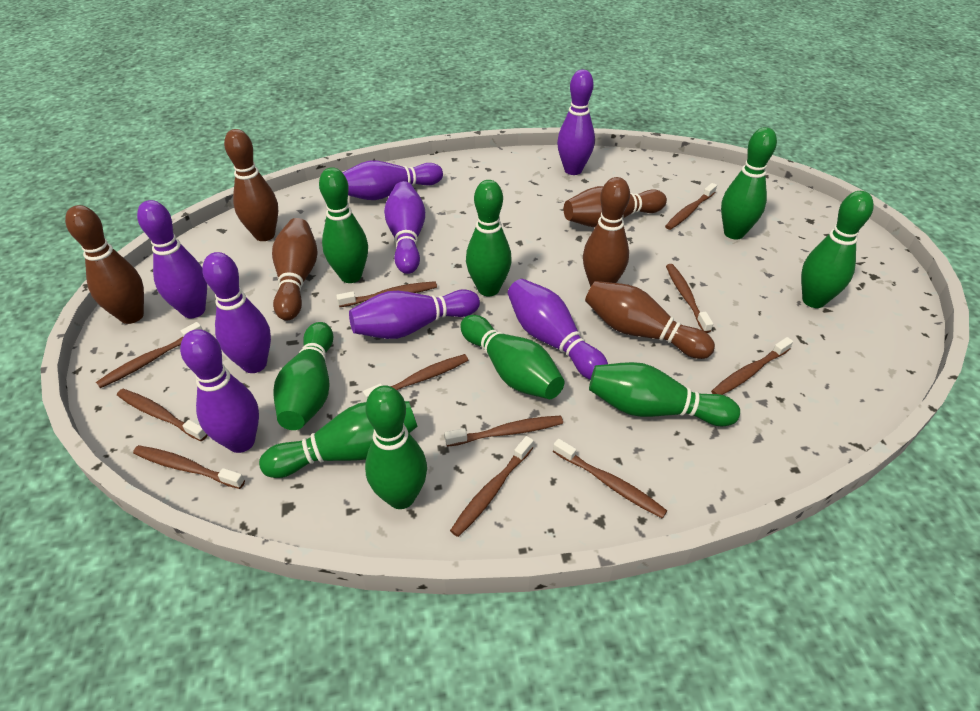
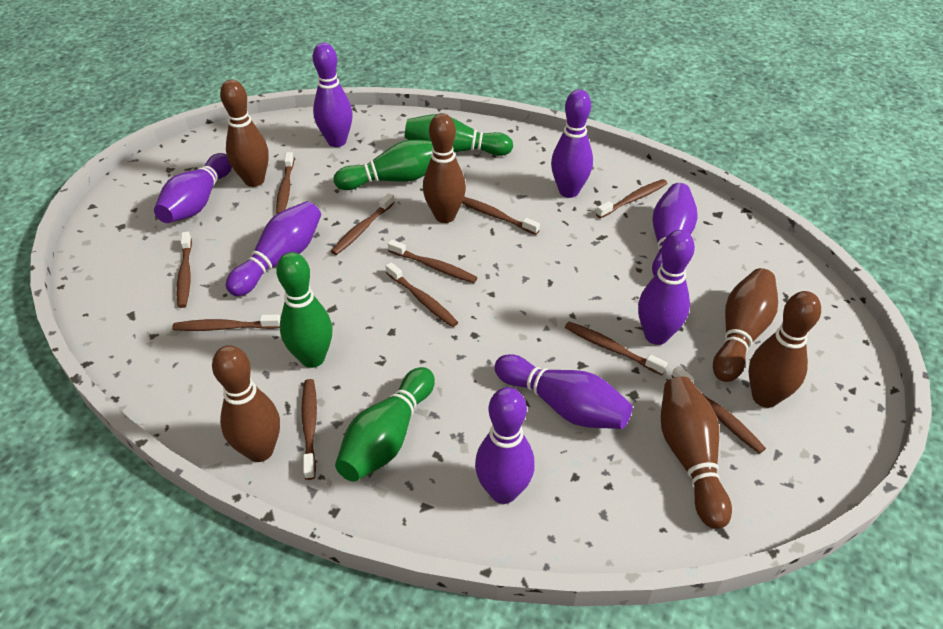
green bowling pin: [259,401,418,478] [273,322,334,430] [319,167,368,283] [365,385,427,509] [460,315,564,399] [466,180,512,296] [589,362,740,426] [721,127,777,240] [801,191,874,308] = 9 -> [276,252,332,368] [334,140,433,190] [335,367,435,482] [405,114,513,156] = 4

